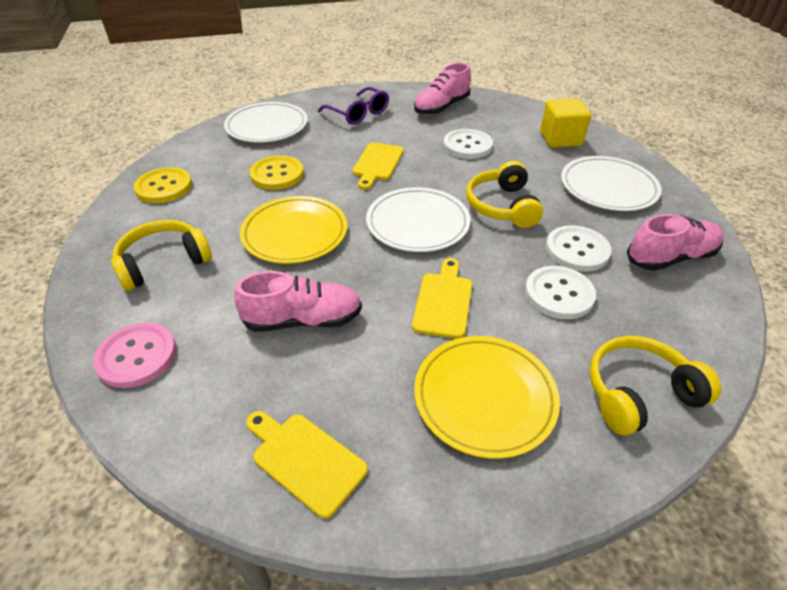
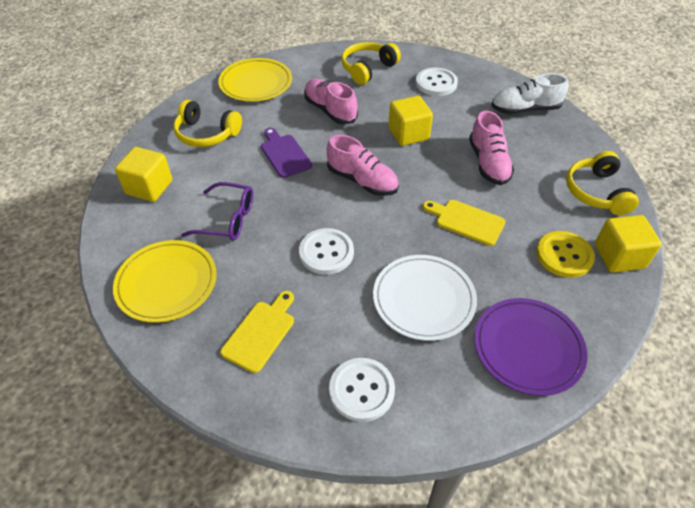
pink button: [93,323,176,388] = 1 -> none = 0
purple cutting board: none = 0 -> [261,128,312,178] = 1
purple plate: none = 0 -> [474,298,587,396] = 1
white plate: [224,102,308,143] [366,187,471,252] [561,156,662,211] = 3 -> [373,255,477,341] = 1
white shoe: none = 0 -> [491,73,568,114] = 1
yellow button: [134,167,192,203] [250,156,304,190] = 2 -> [536,231,595,278] = 1
yellow cube: [540,98,591,148] = 1 -> [115,147,172,202] [388,96,433,146] [595,215,662,273] = 3
yellow cutting board: [246,411,368,518] [353,143,404,190] [412,258,472,339] = 3 -> [220,291,294,373] [423,200,505,246] = 2

